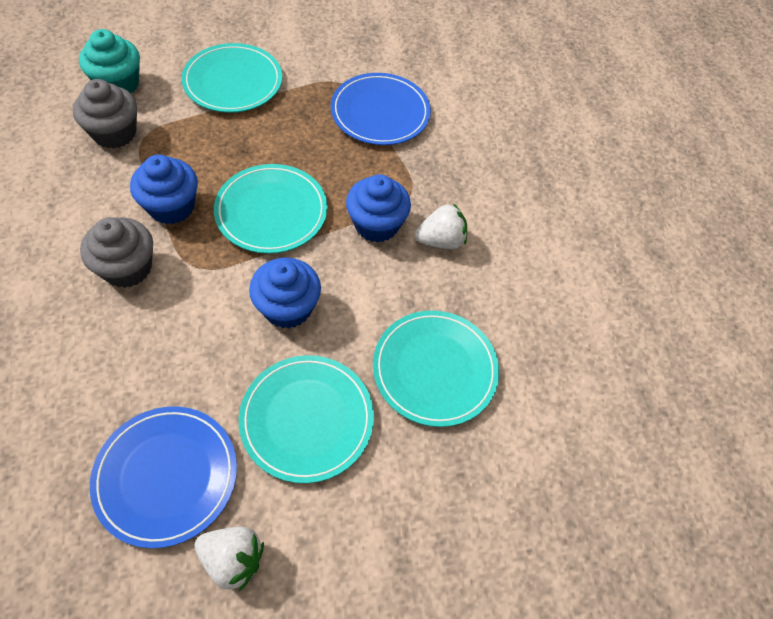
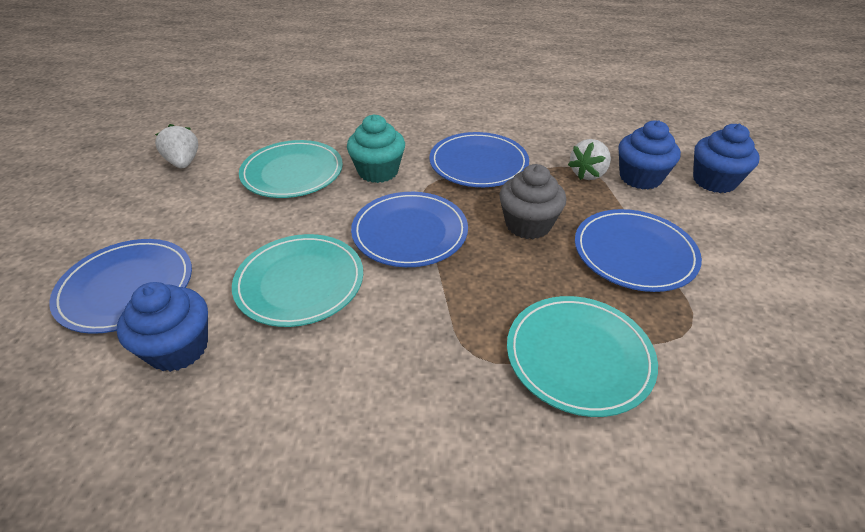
blue plate: [90,406,237,548] [331,73,431,145] = 2 -> [49,239,192,334] [351,192,468,267] [429,132,529,187] [575,209,702,292] = 4
grey cupcake: [73,79,137,149] [80,217,153,288] = 2 -> [499,164,566,239] = 1
turquoise plate: [181,43,282,113] [214,164,327,254] [239,355,374,483] [373,310,499,427] = 4 -> [232,234,363,327] [239,140,343,198] [507,296,658,417] = 3

